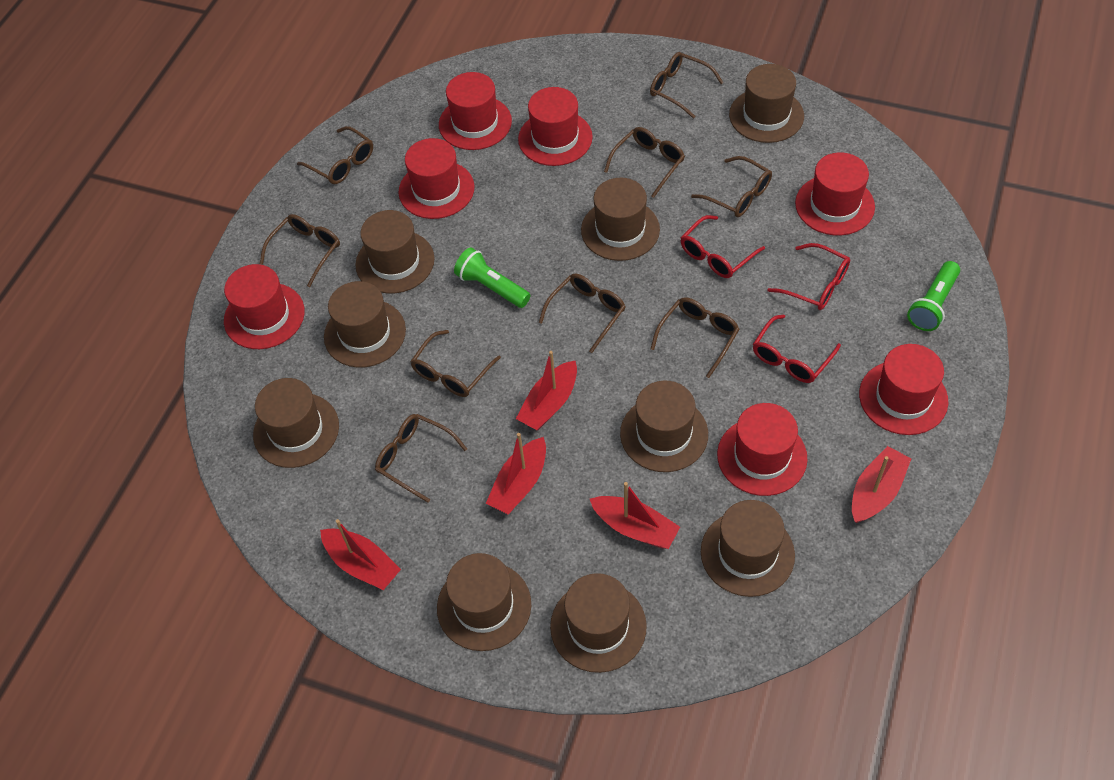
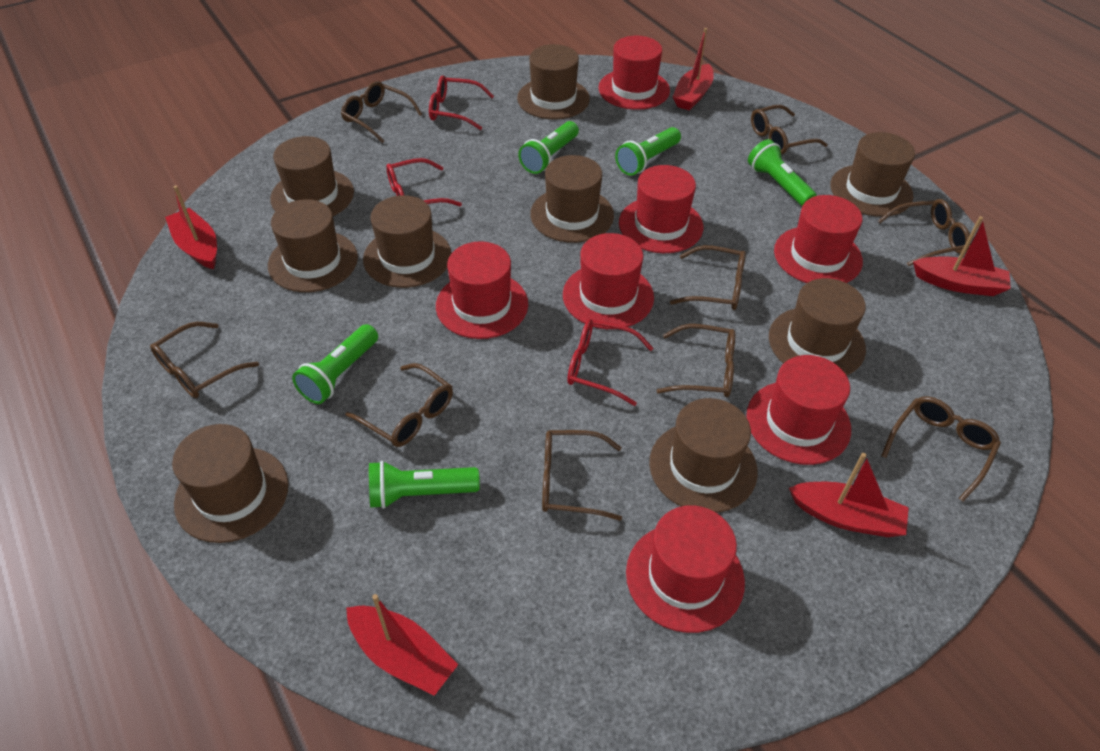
green flashlight: [454,247,530,308] [907,261,960,331] = 2 -> [292,324,378,404] [369,461,480,509] [518,121,579,174] [615,127,681,176] [748,139,817,206] = 5

